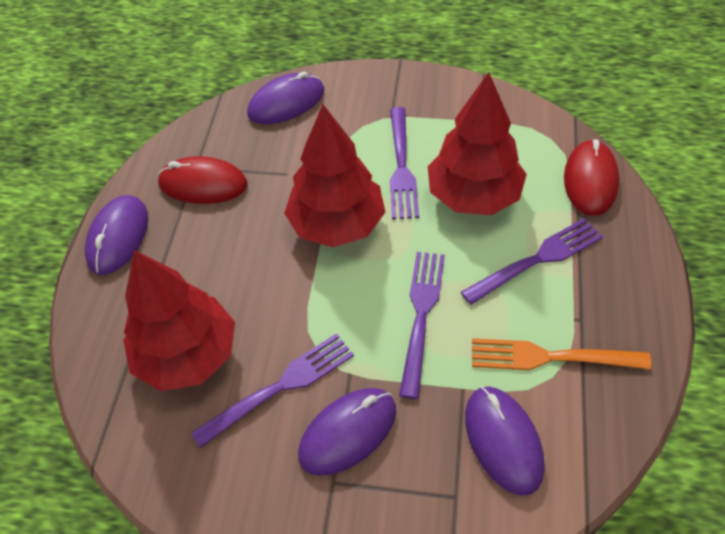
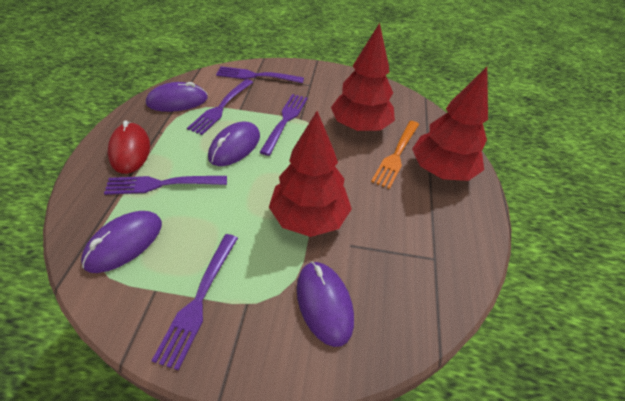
purple fork: [191,333,354,448] [390,107,419,219] [399,252,445,399] [461,218,603,305] = 4 -> [104,176,227,195] [152,234,238,370] [187,79,253,135] [216,66,304,83] [260,94,308,156] = 5
red mouse: [158,156,247,204] [564,139,619,216] = 2 -> [108,120,150,174] = 1

